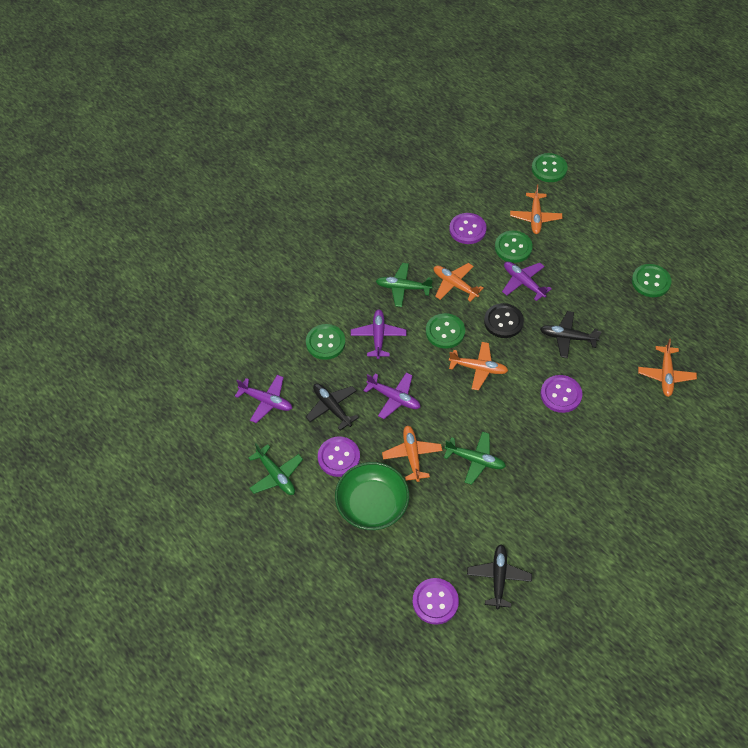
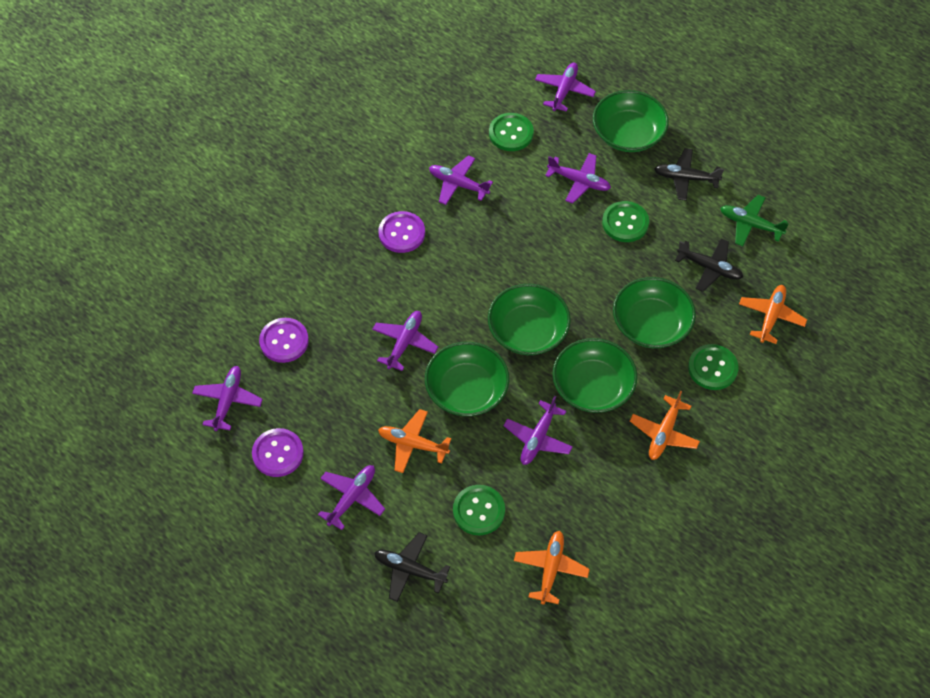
black button: [484,303,524,338] = 1 -> none = 0
green bowl: [335,462,409,530] = 1 -> [425,342,509,416] [488,284,571,355] [552,338,637,413] [593,90,669,152] [613,277,696,348] = 5
green button: [306,324,346,360] [426,313,465,349] [495,231,533,263] [532,153,568,182] [632,264,671,297] = 5 -> [453,485,505,535] [489,113,534,151] [602,201,649,242] [688,344,738,390] = 4
green plane: [248,443,303,495] [376,263,433,307] [444,431,506,485] = 3 -> [720,195,789,246] = 1
orange plane: [382,425,443,482] [434,263,484,302] [449,342,508,390] [510,184,562,234] [638,339,697,397] = 5 -> [378,409,451,473] [514,531,590,605] [630,391,700,460] [739,285,807,344] = 4
purple button: [318,437,360,477] [412,578,459,625] [449,213,487,244] [541,375,582,413] = 4 -> [252,428,304,477] [259,318,309,363] [378,211,425,253] = 3
purple plane: [235,375,292,423] [351,310,407,359] [363,372,420,419] [502,262,551,301] = 4 -> [192,366,263,431] [318,465,385,530] [372,311,438,371] [429,155,493,205] [504,396,573,465] [535,63,596,112] [545,153,611,204] = 7

